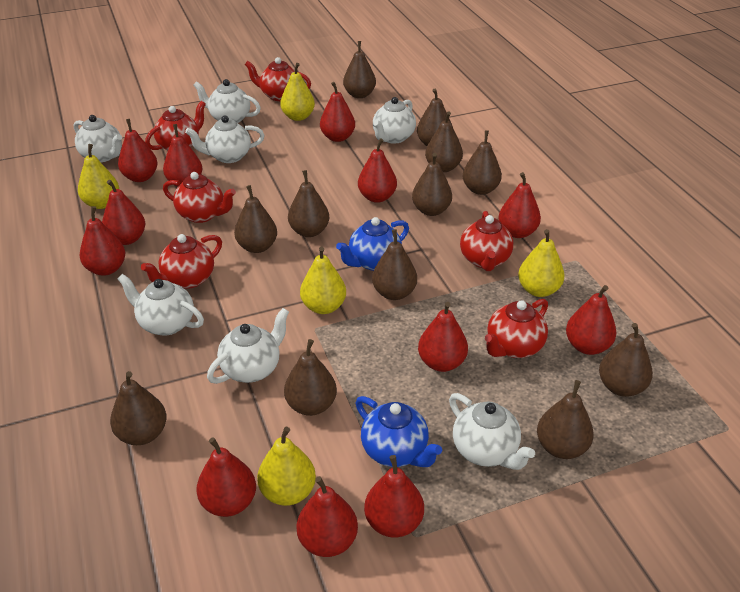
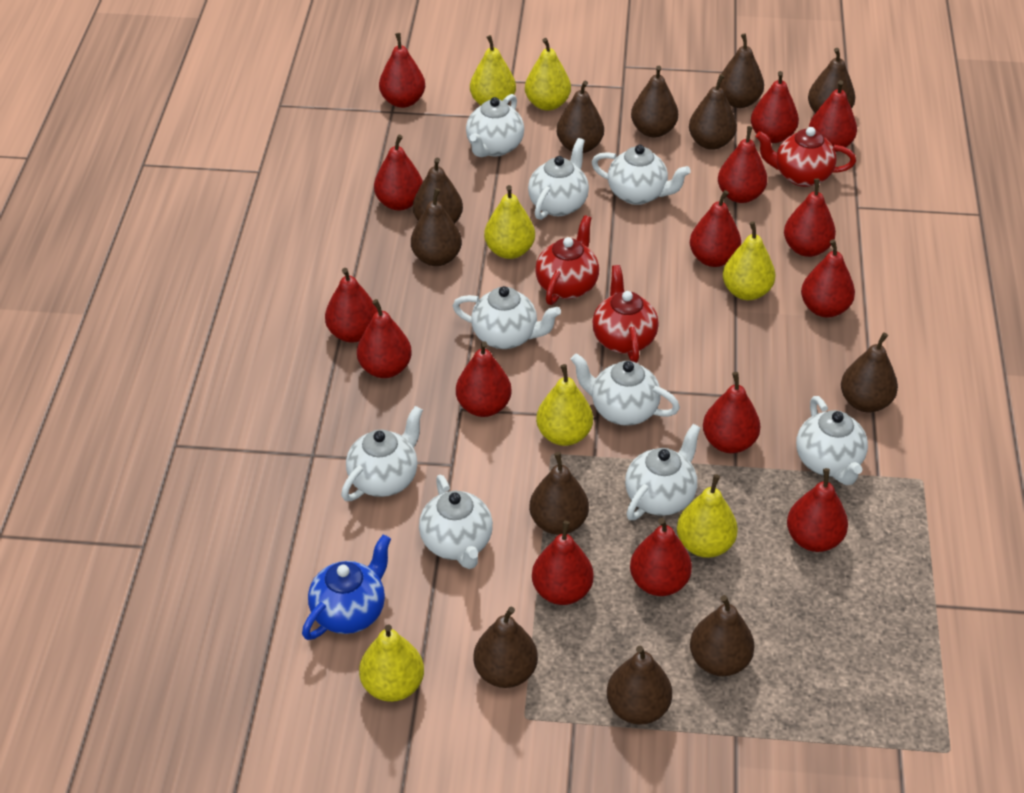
blue teapot: [336,217,409,271] [355,396,442,467] = 2 -> [302,535,391,640] = 1
red pear: [79,206,125,276] [102,180,145,245] [118,119,157,182] [163,124,203,187] [196,437,256,517] [296,476,358,557] [320,82,355,142] [358,138,397,203] [364,455,424,538] [418,302,468,372] [498,172,541,238] [566,285,616,355] = 12 -> [325,268,378,343] [357,299,412,378] [374,135,423,210] [379,33,425,108] [456,341,512,417] [532,521,594,605] [630,518,692,596] [690,190,741,267] [703,372,760,453] [718,126,767,203] [751,71,799,143] [784,178,836,257] [787,468,848,552] [801,239,855,318] [809,80,857,152] = 15
red teapot: [141,234,222,289] [145,101,206,151] [163,172,236,223] [245,57,311,101] [460,211,513,271] [485,299,548,358] = 6 -> [535,215,599,305] [592,265,659,363] [756,127,856,187] = 3
white teapot: [74,115,122,162] [118,274,204,336] [185,115,265,163] [193,79,261,123] [207,308,289,384] [373,97,416,144] [449,393,535,470] = 7 -> [341,406,423,501] [419,475,493,569] [453,286,561,349] [466,94,524,157] [528,138,589,220] [571,353,680,426] [592,145,691,205] [625,424,701,520] [796,396,868,485] = 9
yellow pear: [78,144,119,209] [257,427,316,506] [280,63,315,121] [300,247,346,314] [518,229,564,297] = 5 -> [359,624,424,702] [470,35,516,105] [484,185,535,259] [525,38,571,111] [536,364,593,446] [677,474,738,558] [723,222,775,300] = 7

